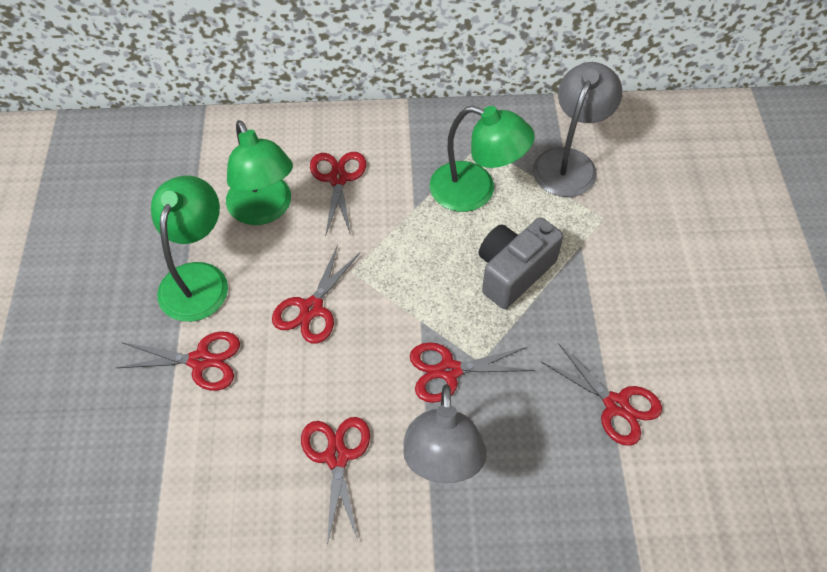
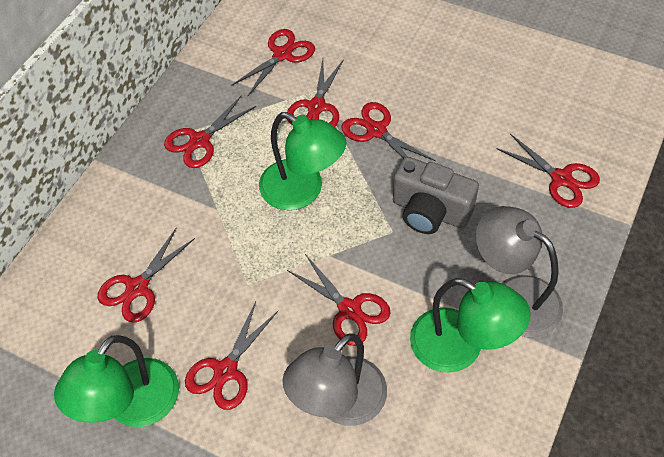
red scissors: [116,331,240,391] [272,245,360,344] [301,417,370,545] [310,152,366,236] [410,342,534,403] [541,343,662,446] = 6 -> [98,228,195,323] [164,96,256,168] [185,301,278,410] [231,29,315,96] [287,59,344,127] [287,254,391,346] [341,102,436,161] [496,134,600,208] = 8

